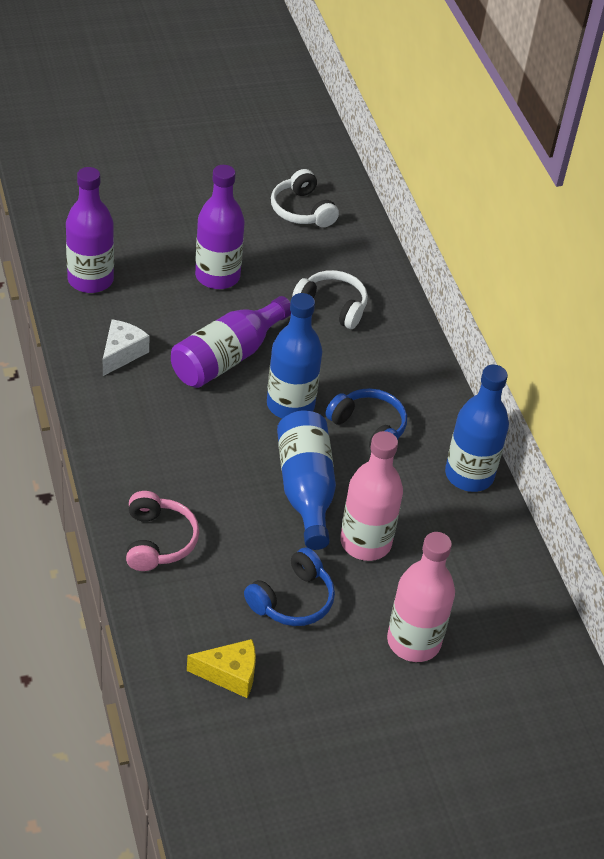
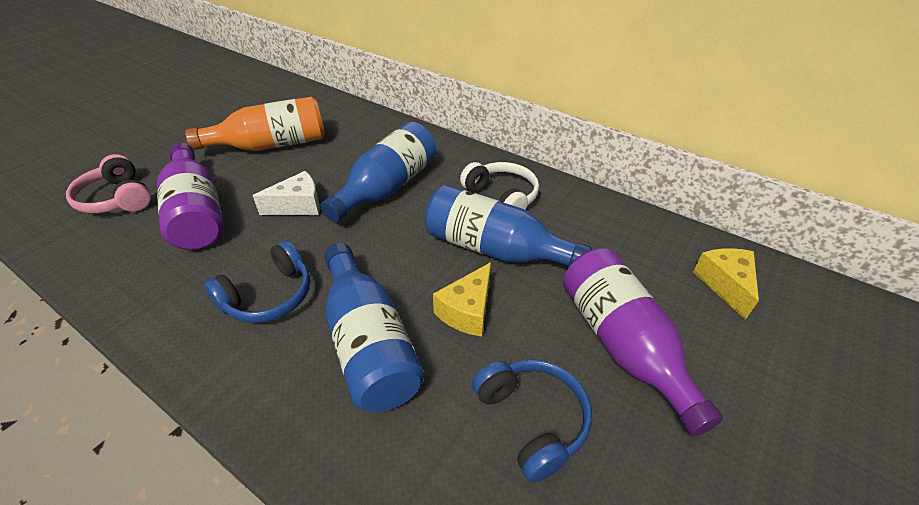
orange bottle: none = 0 -> [185,97,325,151] = 1
pink bottle: [340,431,403,561] [387,532,455,662] = 2 -> none = 0
purple bottle: [66,167,114,293] [171,296,291,388] [195,165,245,289] = 3 -> [157,143,223,250] [563,248,723,436] = 2
white headphones: [271,169,339,227] [292,270,368,329] = 2 -> [460,162,539,210] = 1
yellow cheese: [187,639,256,698] = 1 -> [433,262,491,337] [693,248,759,320] = 2

